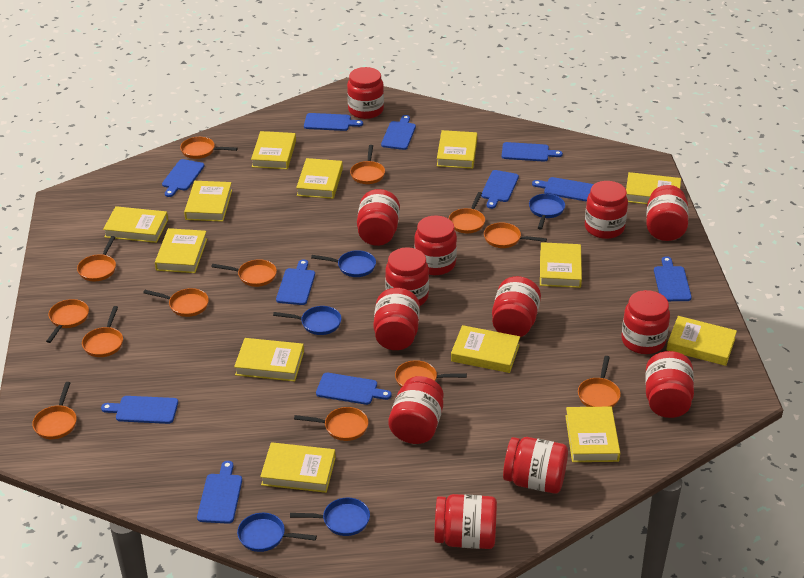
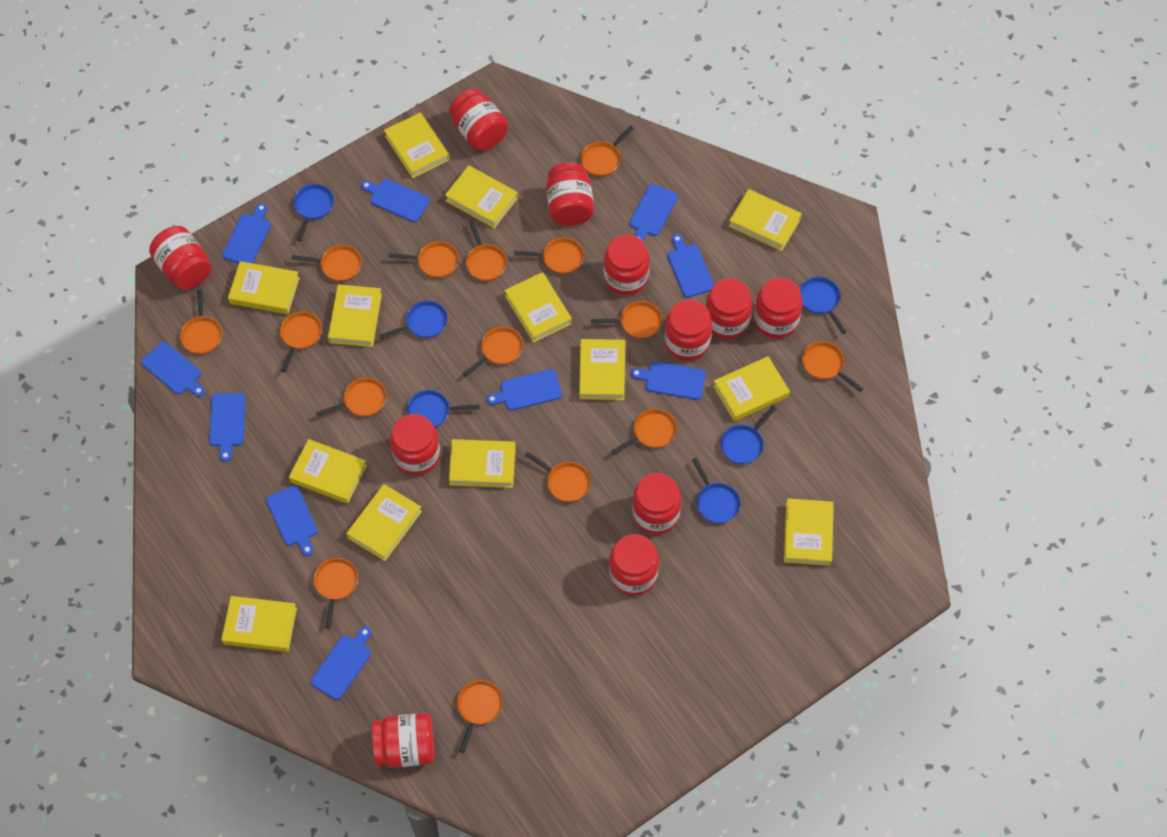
blue cutting board: [101,396,178,424] [162,159,204,197] [197,461,242,524] [276,259,315,305] [304,113,363,131] [316,373,391,405] [381,115,416,150] [481,170,519,209] [502,142,563,162] [532,177,594,202] [654,256,692,301] = 11 -> [141,342,205,397] [209,393,246,462] [222,203,271,263] [266,485,318,556] [311,627,371,700] [361,179,430,222] [486,369,562,411] [629,184,678,241] [631,361,706,400] [667,234,714,298] = 10
blue pan: [237,513,317,552] [273,306,341,335] [290,498,370,536] [311,250,376,277] [529,194,565,230] = 5 -> [293,184,334,241] [380,301,448,339] [407,390,480,428] [692,458,740,523] [720,406,776,464] [800,277,847,334] = 6
orange pan: [32,382,77,439] [46,299,89,343] [77,236,116,281] [82,306,123,357] [143,288,209,317] [180,137,238,159] [212,259,277,287] [294,407,368,441] [350,145,385,184] [395,360,467,387] [449,192,485,233] [484,222,547,248] [578,356,621,407] = 13 -> [180,289,222,354] [280,311,322,372] [292,245,362,282] [314,558,358,629] [316,378,386,417] [389,241,459,278] [457,680,503,753] [463,327,523,377] [466,220,507,281] [514,237,584,274] [525,451,591,502] [581,126,634,177] [591,301,662,339] [611,409,677,455] [802,341,863,392] = 15
red jar: [347,67,384,119] [357,189,400,246] [373,288,420,350] [385,247,429,306] [388,376,444,444] [414,215,457,275] [434,494,497,549] [492,276,541,337] [503,437,568,494] [585,181,628,239] [621,290,670,354] [645,351,694,418] [646,185,688,241] = 13 -> [149,226,211,290] [372,713,434,768] [390,414,440,475] [449,89,508,151] [546,162,594,226] [604,234,650,296] [609,534,659,596] [632,473,681,535] [665,300,712,361] [706,278,753,339] [754,278,803,339] = 11

